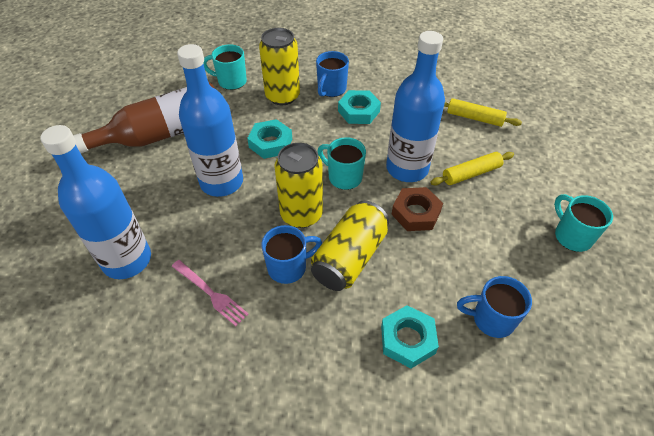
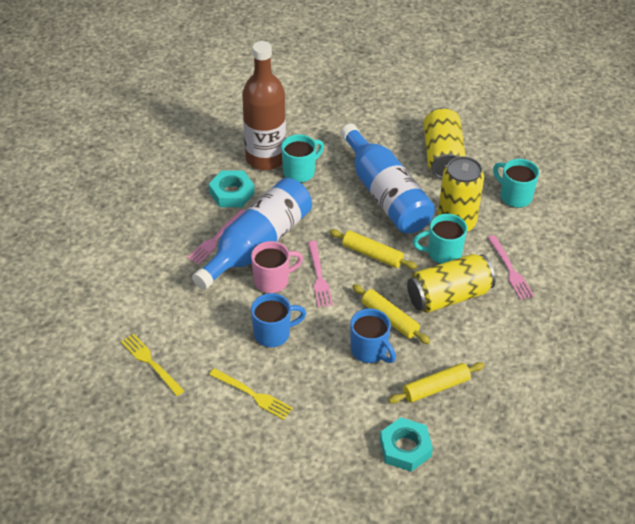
blue bottle: [41,125,151,279] [177,44,243,197] [386,31,445,182] = 3 -> [192,178,312,290] [341,124,435,234] = 2
blue mug: [261,225,322,284] [316,51,349,97] [457,276,532,338] = 3 -> [251,293,306,347] [350,308,396,363] = 2
brown nut: [391,187,443,231] = 1 -> none = 0
pink fork: [172,260,248,326] = 1 -> [187,209,245,265] [308,241,333,307] [488,235,534,300] = 3
pink mug: none = 0 -> [251,241,303,293] = 1
turquoise nut: [247,119,292,159] [338,90,381,124] [381,305,439,369] = 3 -> [209,170,255,207] [380,417,433,472] = 2
yellow fork: none = 0 -> [121,333,184,396] [209,368,293,420] = 2
yellow rolling pin: [430,152,514,186] [444,98,522,127] = 2 -> [329,229,418,269] [352,284,430,344] [388,362,485,404] = 3

